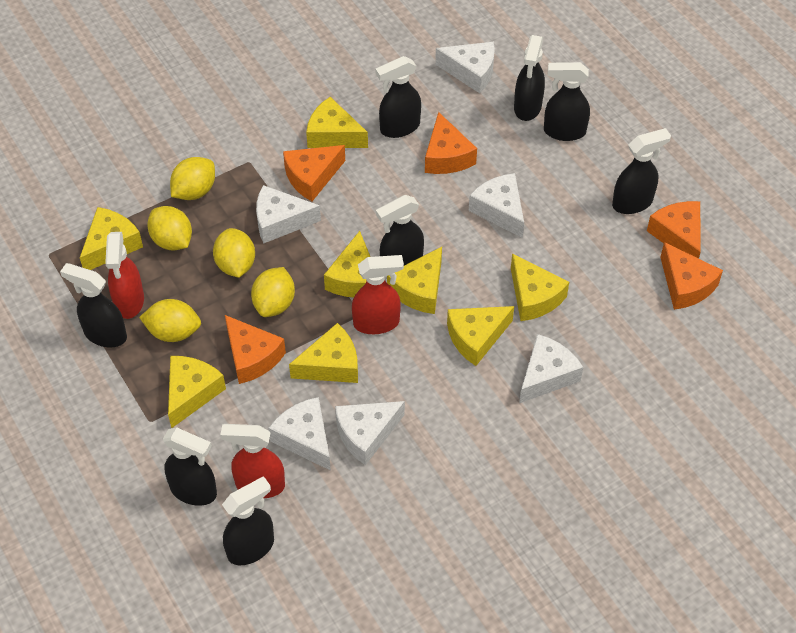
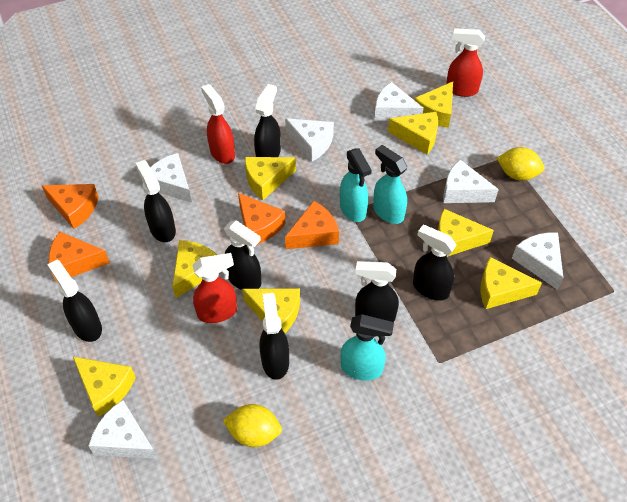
black spray bottle: [60,263,127,347] [163,427,217,506] [222,476,274,565] [376,56,421,138] [376,195,424,265] [514,35,545,121] [544,62,590,141] [612,128,671,214] = 8 -> [47,260,102,342] [135,160,176,242] [224,220,261,290] [254,84,281,157] [260,293,289,380] [355,261,399,322] [413,225,457,301] = 7
orange cheese: [225,315,286,384] [283,145,345,201] [425,112,477,174] [647,201,701,259] [660,242,723,310] = 5 -> [41,184,99,229] [49,232,110,283] [238,193,286,244] [285,201,339,249] = 4
turquoise spray bottle: none = 0 -> [340,148,372,222] [341,314,394,381] [373,145,407,224] = 3
yellow lemon: [139,299,201,342] [147,206,192,250] [170,157,215,200] [213,228,255,278] [251,267,295,317] = 5 -> [223,404,282,447] [497,147,545,180] = 2

